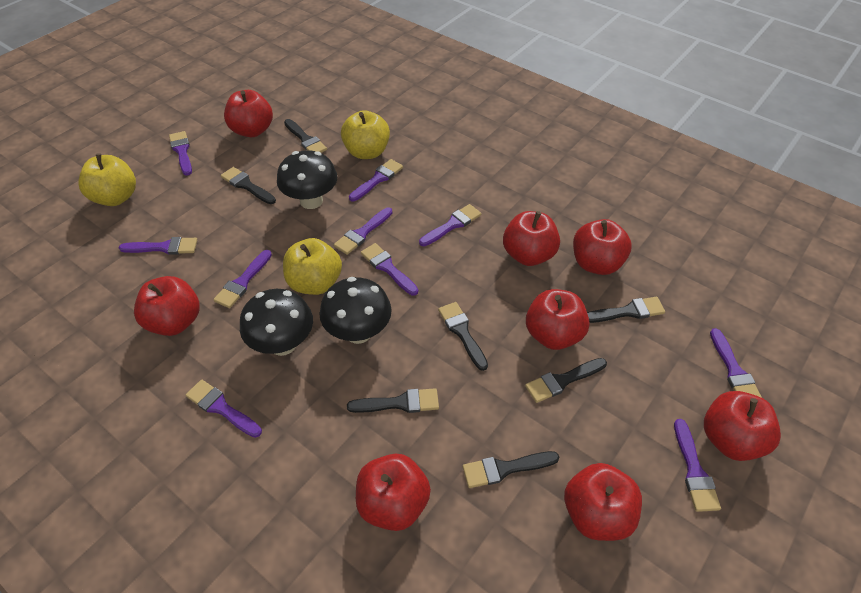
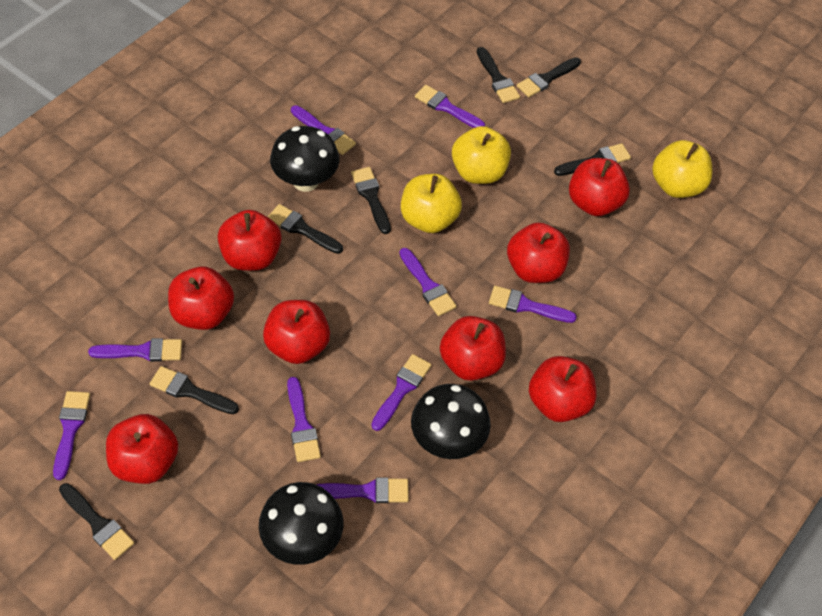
purple brush: [119,237,197,255] [169,131,192,176] [186,380,262,438] [213,250,272,308] [334,208,392,255] [349,159,403,201] [361,243,418,296] [419,204,482,246] [674,419,721,512] [710,328,762,398] = 10 -> [53,391,90,480] [88,338,182,362] [287,377,321,462] [291,105,356,155] [317,477,409,503] [371,354,431,431] [399,248,456,316] [415,85,485,128] [489,286,577,323] = 9

